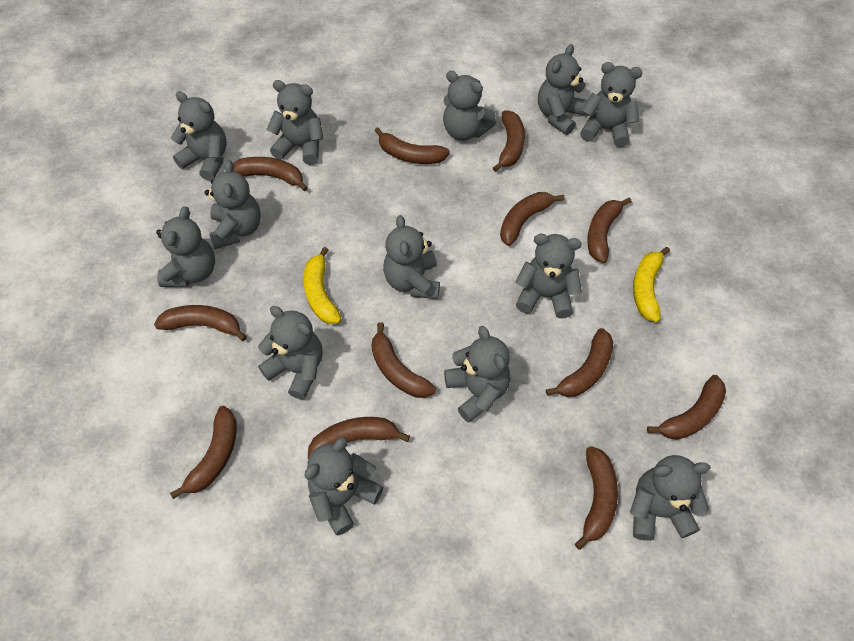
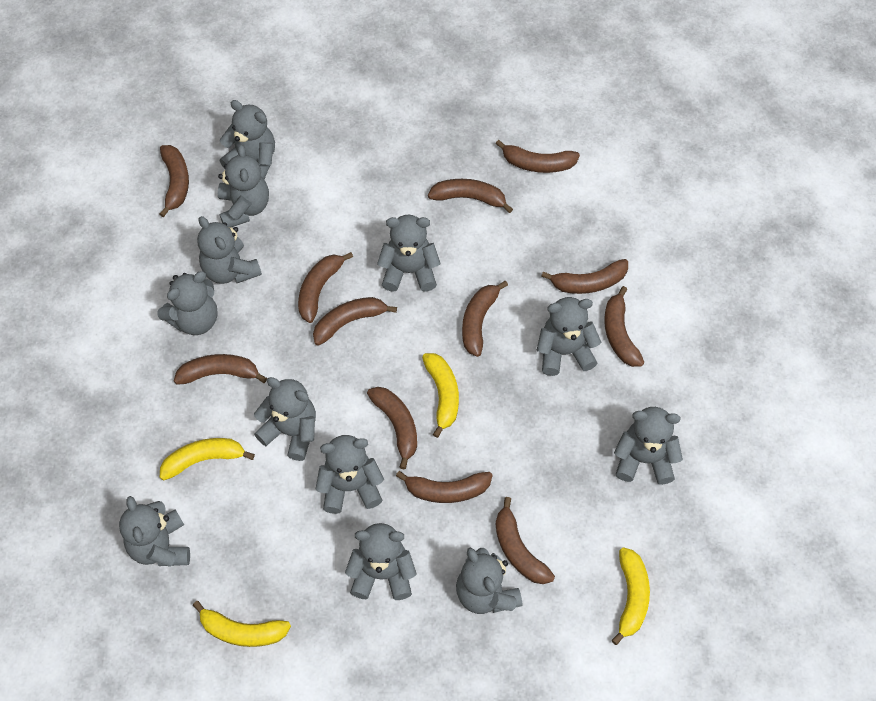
grey teddy bear: [156,206,215,287] [171,91,227,181] [205,160,261,249] [258,306,323,400] [267,80,323,165] [304,437,383,535] [383,215,440,299] [443,71,496,141] [444,326,510,423] [515,234,582,319] [538,44,588,135] [580,62,643,147] [630,455,711,541] = 13 -> [119,496,190,567] [157,271,218,335] [197,216,262,284] [218,145,269,227] [220,100,275,179] [254,377,316,461] [316,435,384,514] [345,523,416,600] [377,215,441,292] [456,548,523,614] [537,297,601,376] [614,407,683,485] = 12
yellow banana: [303,247,341,324] [633,247,670,322] = 2 -> [160,438,255,481] [193,601,291,647] [422,353,459,438] [611,547,650,645] = 4

